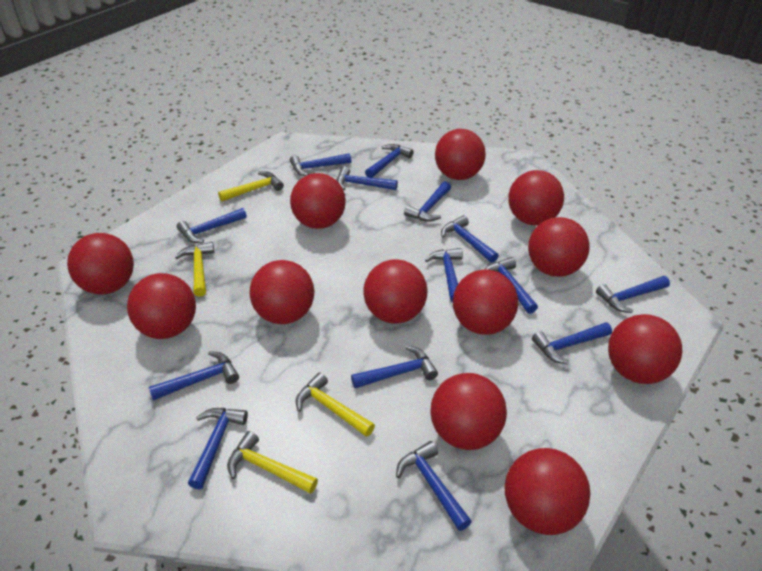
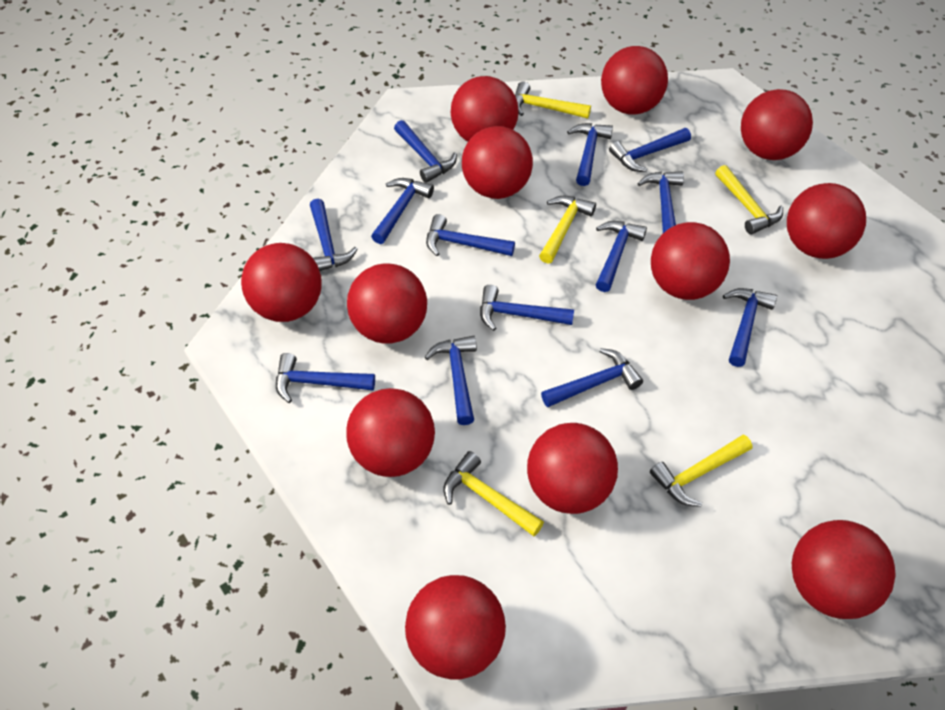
blue hammer: [149,351,239,401] [177,208,247,243] [188,408,248,489] [290,153,351,176] [336,166,398,190] [351,346,438,388] [365,144,414,178] [396,441,472,531] [404,181,451,222] [425,248,463,302] [441,215,499,263] [484,257,538,314] [532,322,612,364] [596,276,670,313] = 14 -> [276,353,375,403] [310,199,358,271] [371,178,434,244] [394,120,457,183] [425,336,477,425] [426,214,515,256] [480,285,574,331] [541,348,643,407] [567,123,613,186] [596,221,647,292] [609,128,691,172] [637,171,684,233] [723,288,777,367] = 13
yellow hammer: [175,242,214,297] [218,171,284,202] [227,431,318,494] [296,372,375,437] = 4 -> [443,451,544,536] [515,81,591,119] [539,196,596,263] [650,435,752,507] [715,165,783,234] = 5

